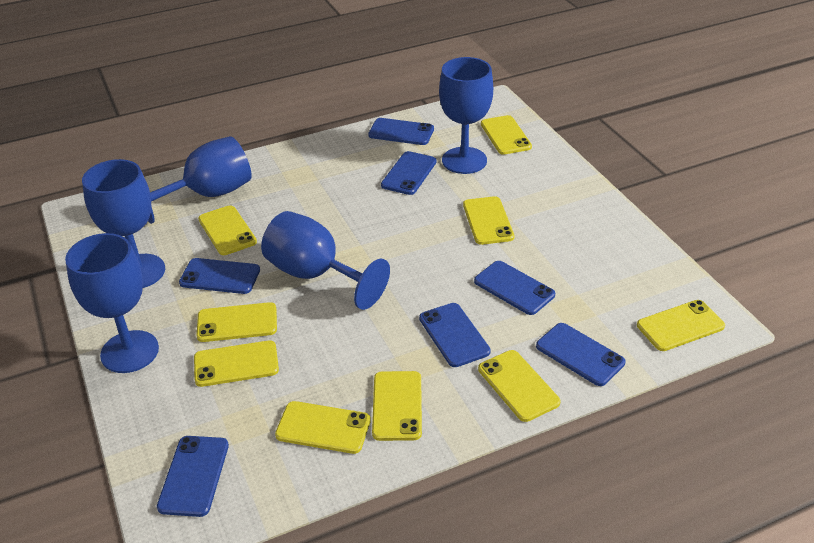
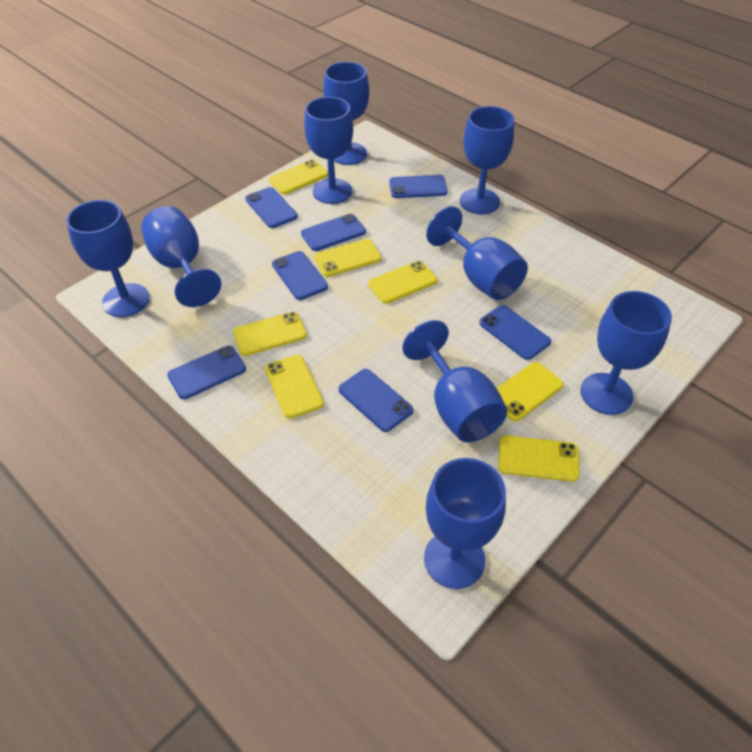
blue goblet: [65,233,159,373] [82,159,165,288] [148,136,252,224] [261,211,390,310] [439,57,493,174] = 5 -> [66,200,150,317] [141,206,221,307] [304,97,353,204] [323,62,369,165] [402,320,508,442] [424,458,506,589] [426,206,528,300] [460,106,514,214] [580,291,672,415] = 9
yellow phone: [194,340,279,387] [197,302,277,342] [198,205,257,255] [275,401,371,454] [372,371,422,441] [463,196,514,245] [478,350,561,422] [481,115,532,155] [637,300,725,351] = 9 -> [233,312,307,356] [265,355,324,418] [269,160,328,194] [314,239,382,277] [368,261,437,304] [497,362,564,421] [498,435,580,482] = 7

